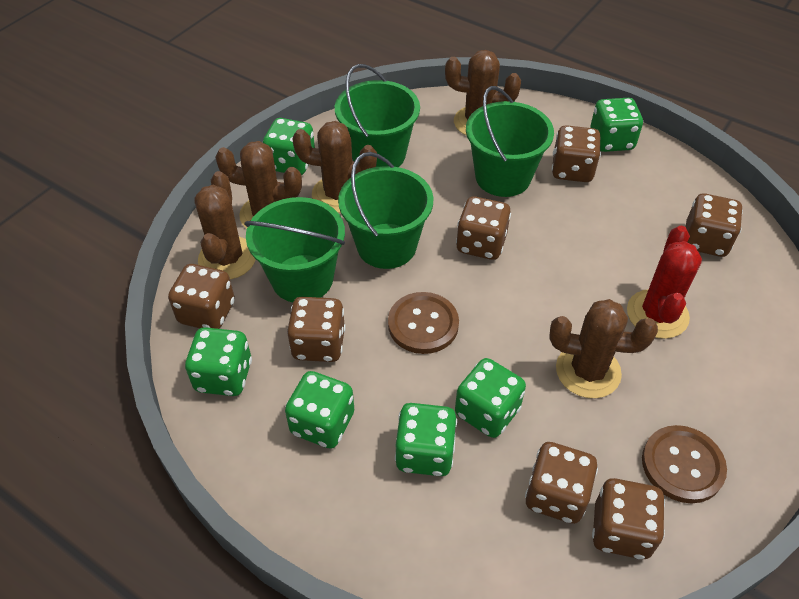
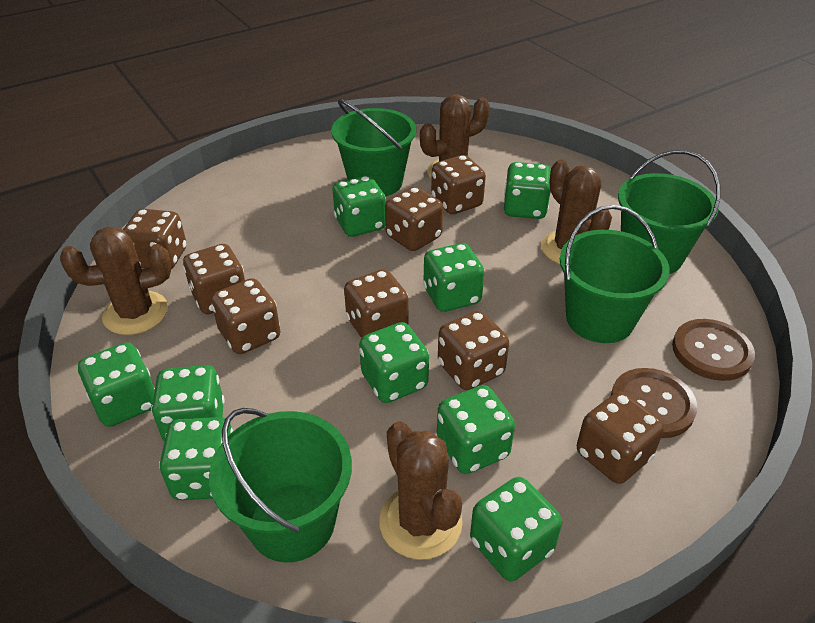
brown cactus: [194,171,256,280] [215,141,302,229] [292,121,377,213] [445,50,521,135] [549,299,658,398] = 5 -> [60,227,171,335] [379,421,463,560] [420,94,490,179] [541,159,612,264] = 4
brown dice: [168,264,235,329] [287,297,346,362] [456,196,511,260] [525,442,598,524] [552,125,601,182] [592,478,665,559] [686,193,743,257] = 7 -> [123,209,186,269] [183,244,245,314] [211,278,280,354] [344,269,409,338] [385,187,443,251] [431,155,486,214] [438,310,509,390] [577,392,664,484] = 8
green dice: [185,327,252,396] [263,118,315,175] [285,371,354,449] [395,403,457,476] [455,358,526,438] [590,98,643,152] = 6 -> [78,342,155,427] [151,365,225,442] [159,417,233,500] [332,176,386,237] [359,322,429,403] [423,243,484,312] [437,385,515,474] [470,477,562,581] [504,162,551,219] = 9
red cactus: [627,226,702,339] = 1 -> none = 0

